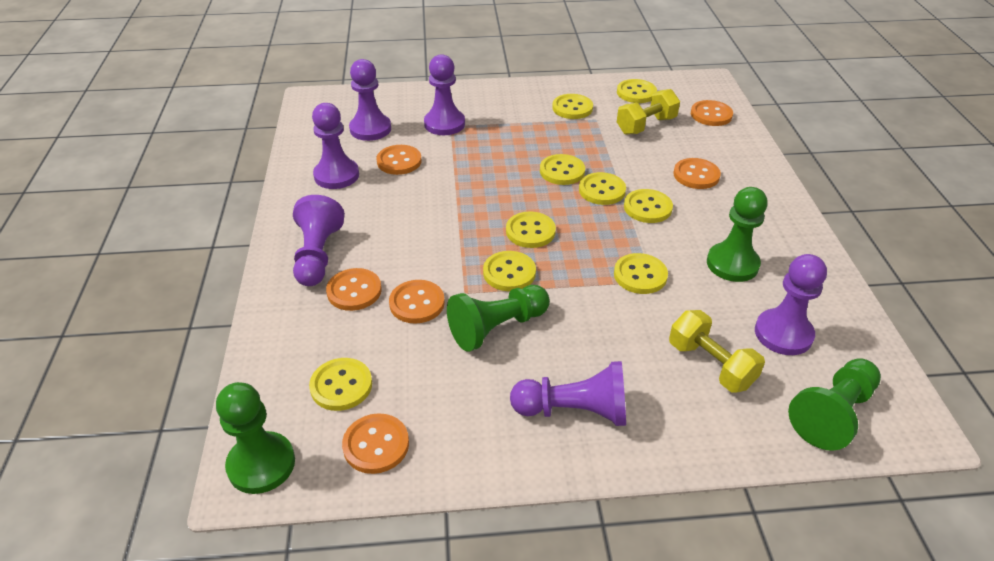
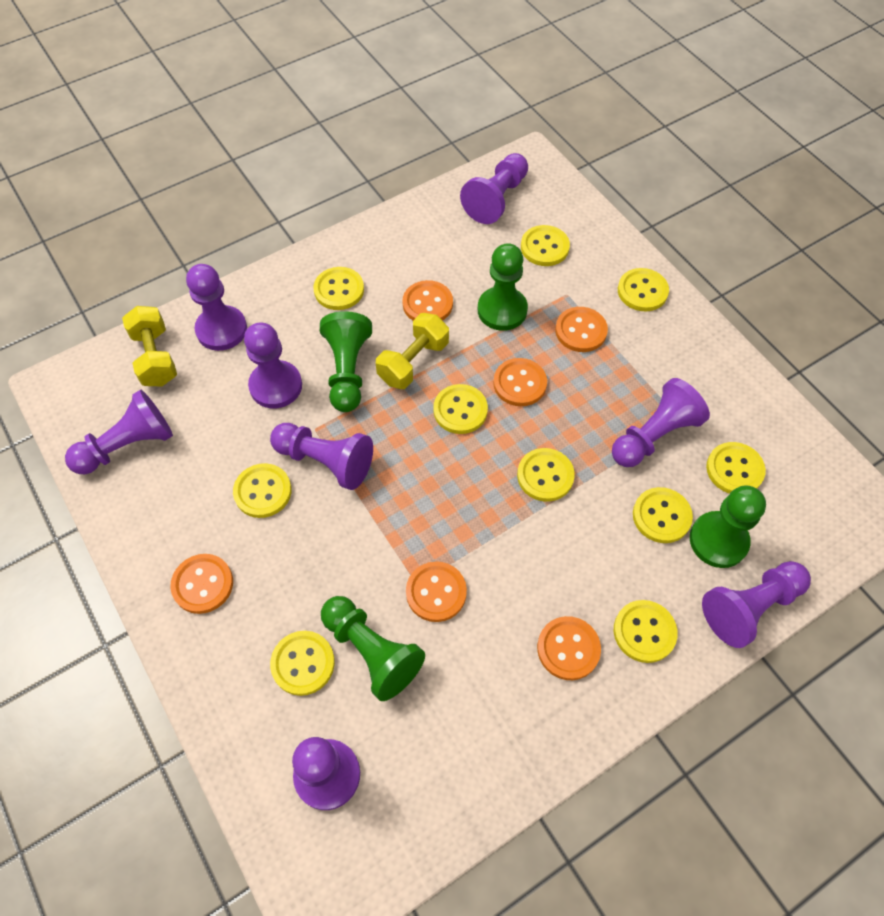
purple pawn: [293,195,345,286] [312,103,359,189] [349,59,391,141] [424,54,465,135] [510,361,626,426] [755,254,827,355] = 6 -> [65,390,173,474] [186,264,247,351] [244,323,302,408] [270,423,373,490] [292,737,360,810] [460,153,528,224] [612,378,710,467] [702,561,811,648] = 8
yellow button: [309,358,372,411] [483,251,536,291] [506,211,556,248] [540,154,585,185] [552,94,593,119] [579,172,626,205] [614,253,668,294] [617,79,657,103] [624,189,673,223] = 9 -> [233,463,292,518] [270,631,335,696] [313,267,364,310] [433,384,488,434] [517,448,575,502] [521,225,570,266] [614,600,678,663] [618,268,669,311] [633,487,693,543] [706,442,766,494] = 10

